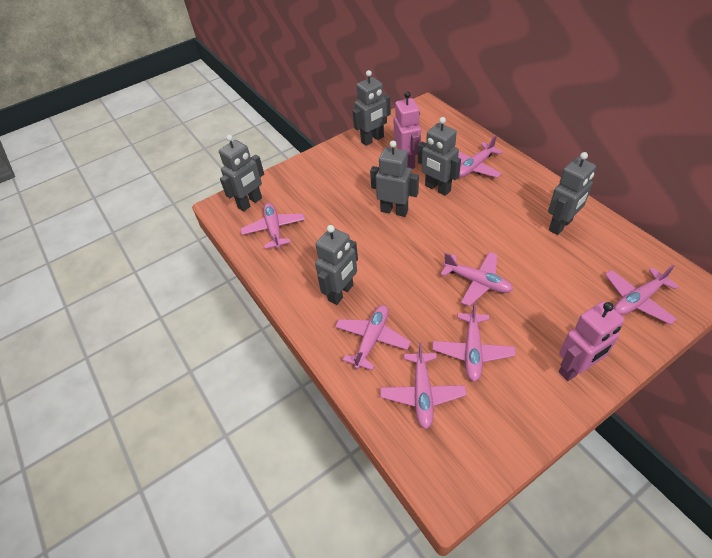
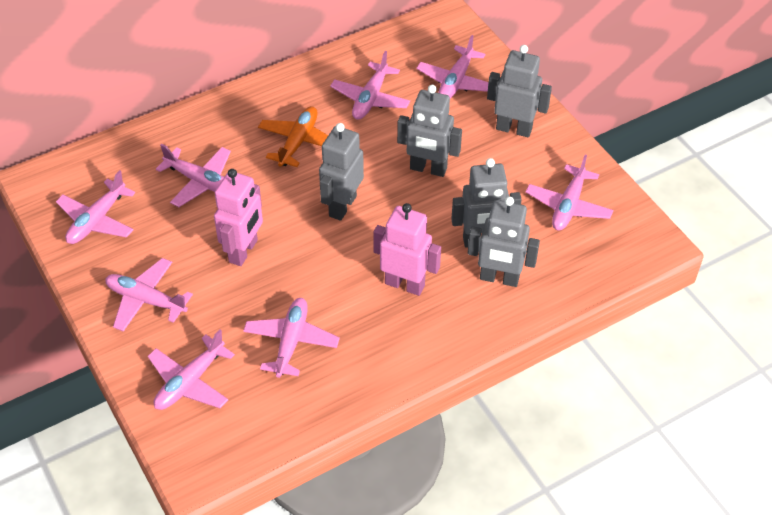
grey robot: [219,135,264,211] [315,225,358,305] [352,70,391,146] [370,141,419,217] [418,117,461,196] [548,152,596,235] = 6 -> [319,123,364,221] [397,85,462,177] [451,158,522,248] [468,196,540,287] [487,45,552,137] = 5
orange plane: none = 0 -> [258,106,328,167] = 1
pink plane: [241,203,305,249] [335,305,411,371] [380,342,466,429] [433,302,516,382] [441,252,513,306] [458,135,503,178] [605,265,679,325] = 7 -> [56,170,135,244] [105,258,193,332] [148,330,235,410] [156,144,231,207] [243,298,340,378] [330,51,410,120] [417,35,489,99] [526,155,613,231] = 8

